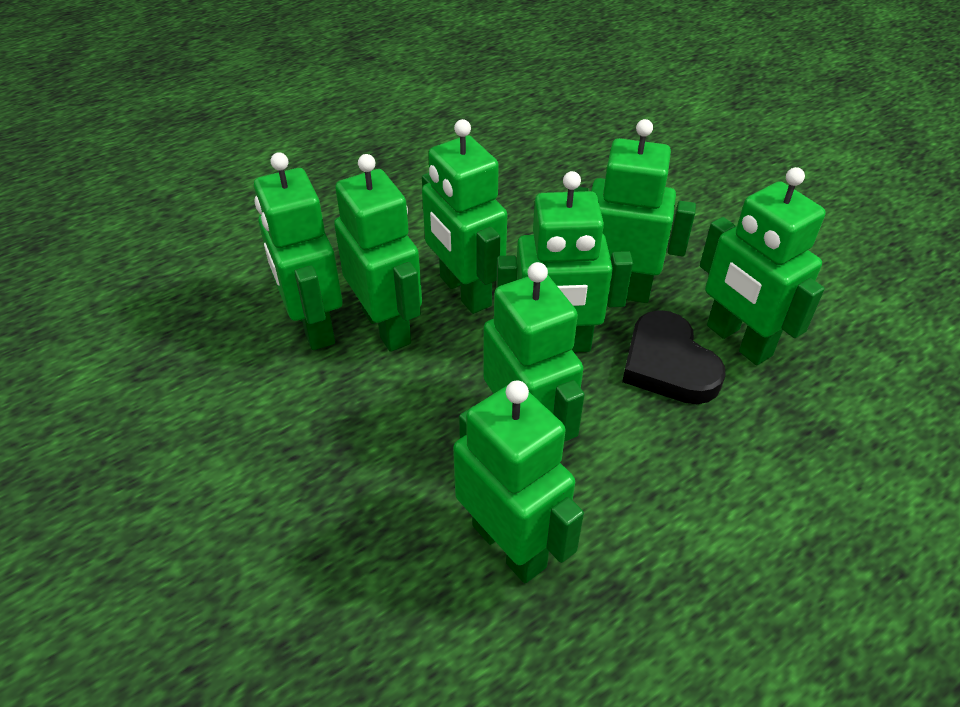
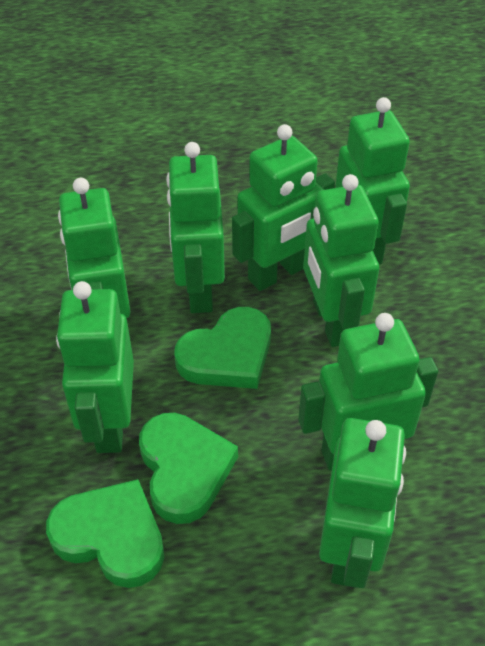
black heart: [622,310,725,404] = 1 -> none = 0
green heart: none = 0 -> [46,479,164,588] [139,413,238,524] [175,307,271,389] = 3

